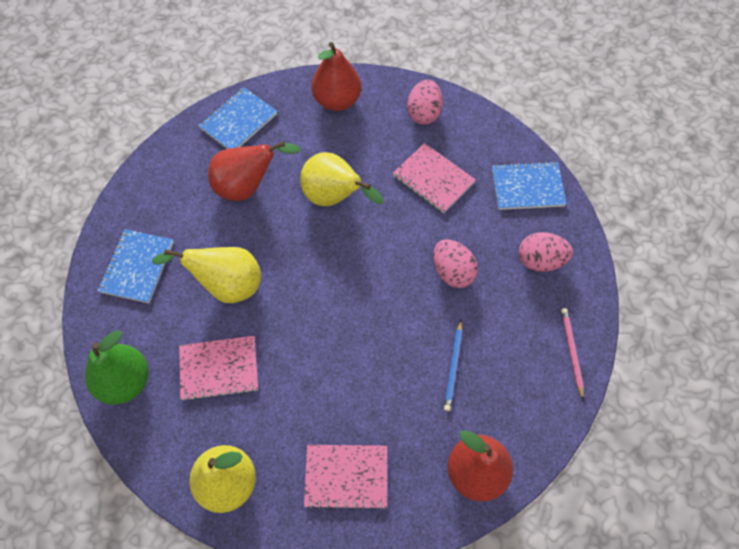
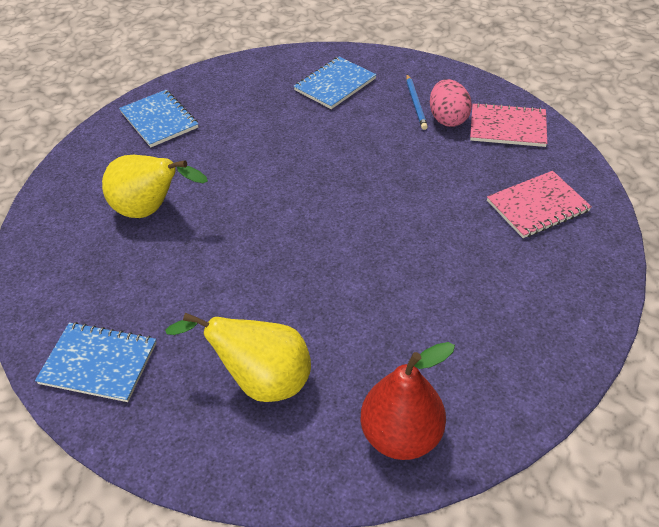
green pear: [85,330,149,405] = 1 -> none = 0
pink egg: [407,80,443,125] [433,239,478,288] [519,232,573,272] = 3 -> [430,79,472,127] = 1
pink notebook: [179,336,258,401] [304,445,387,511] [393,143,476,213] = 3 -> [470,103,547,147] [487,171,592,238] = 2
pink pencil: [561,308,584,400] = 1 -> none = 0
red pear: [208,141,301,201] [311,42,361,111] [448,430,513,502] = 3 -> [360,342,455,460] = 1
yellow pear: [152,247,261,303] [189,445,256,513] [300,152,383,206] = 3 -> [102,155,208,218] [165,313,311,402] = 2

